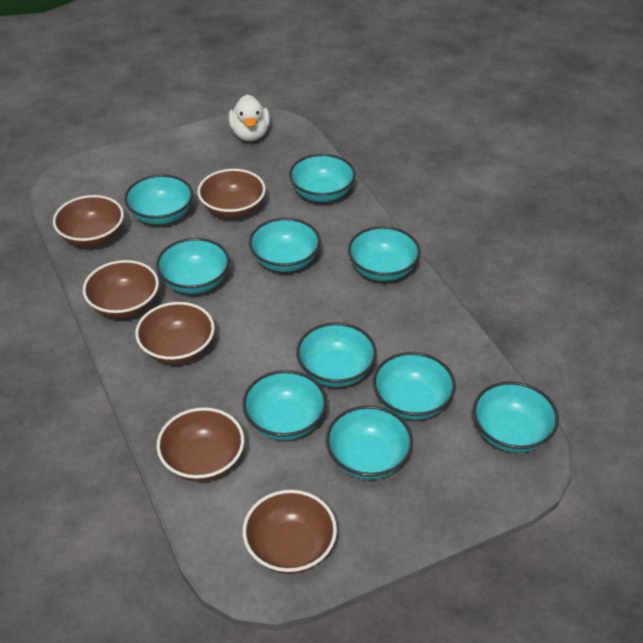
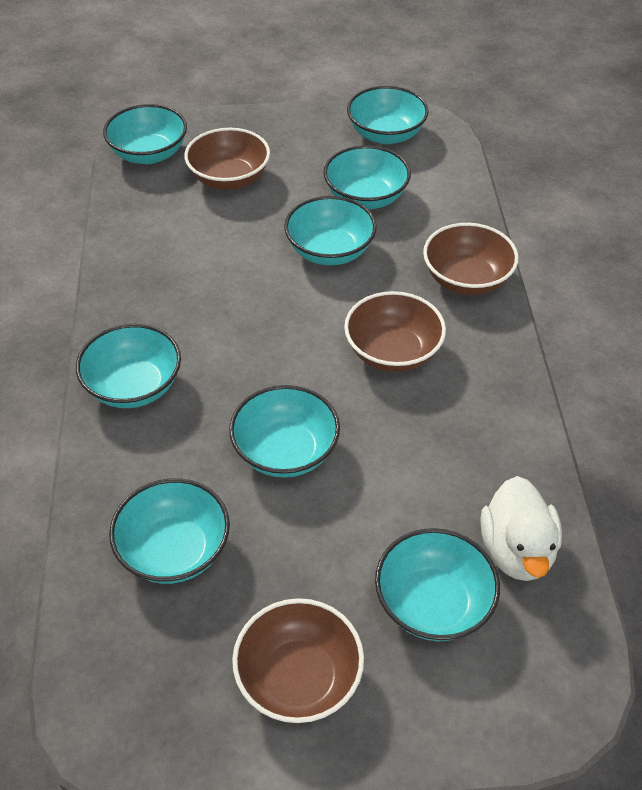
brown bowl: [53,195,124,247] [83,260,159,318] [135,302,215,364] [157,407,244,482] [197,169,266,218] [243,490,337,574] = 6 -> [184,128,270,190] [232,598,364,723] [344,291,446,372] [423,223,519,295] = 4
turquoise bowl: [124,174,193,225] [156,238,230,294] [242,370,327,440] [249,218,321,272] [289,154,356,202] [296,323,377,387] [326,406,413,480] [348,226,420,281] [373,352,456,420] [473,382,559,453] = 10 -> [76,324,181,408] [103,104,187,164] [109,478,230,584] [229,385,340,478] [284,196,377,265] [323,145,411,209] [347,86,429,144] [375,528,500,641] = 8

